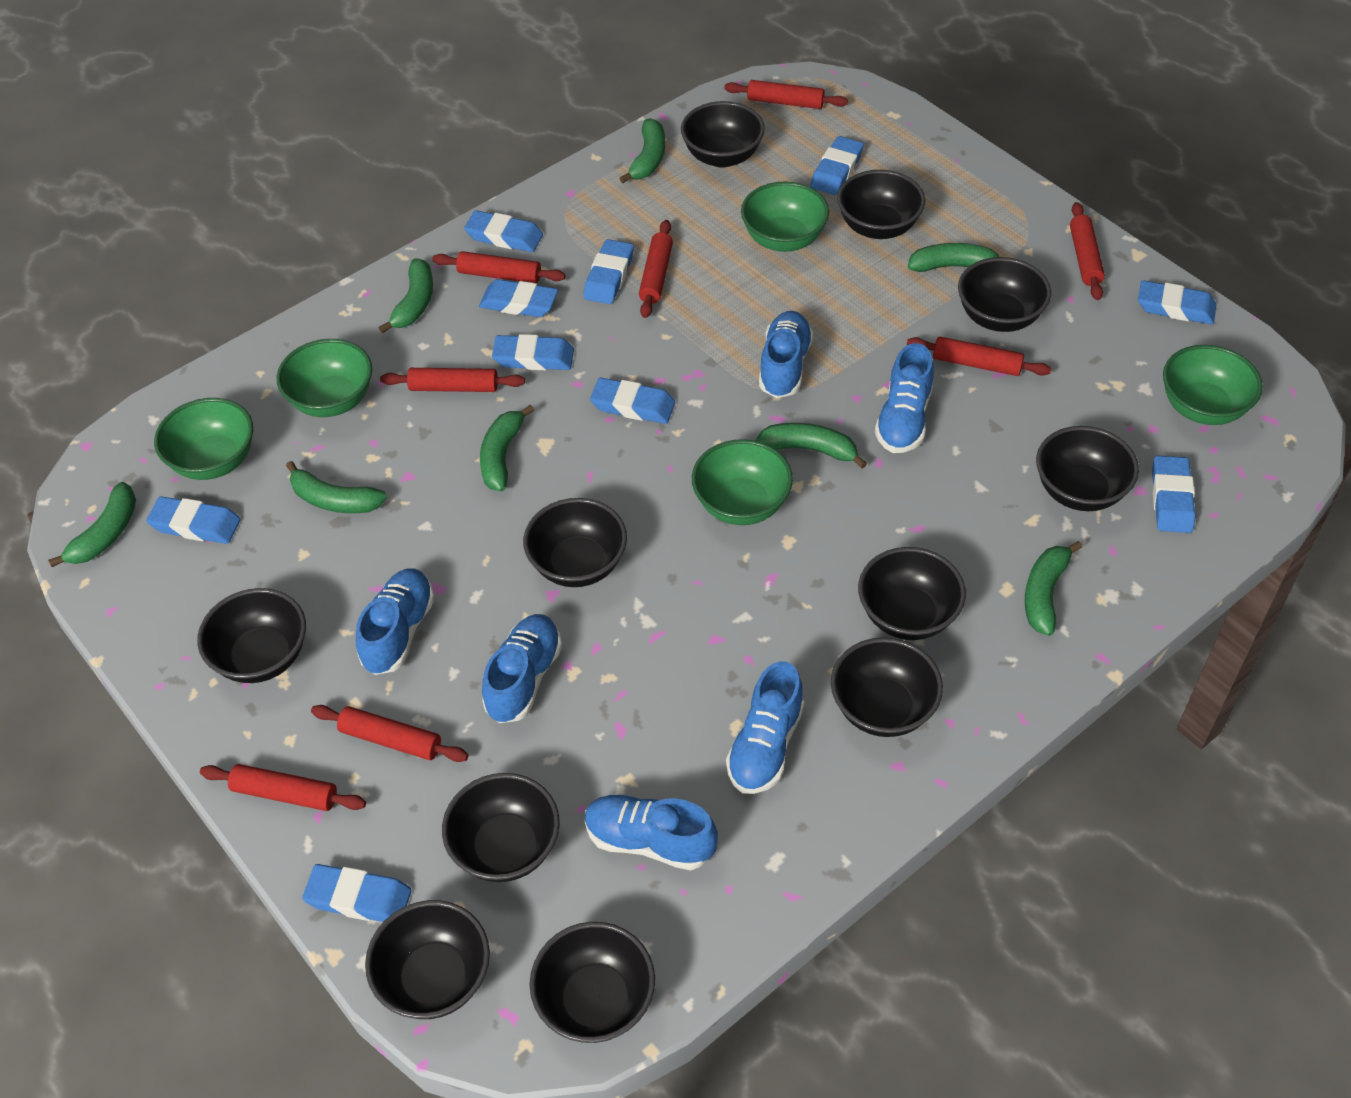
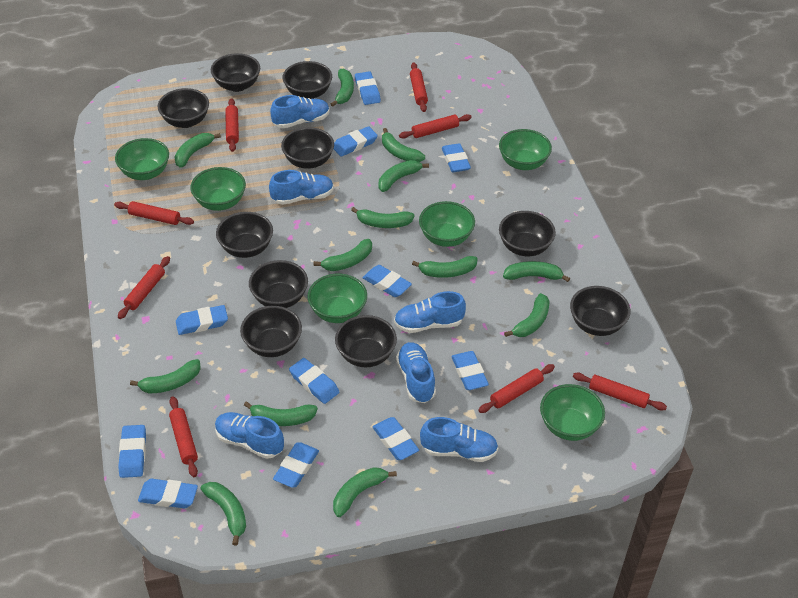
black bowl: [197,588,306,683] [365,900,490,1019] [442,773,560,882] [523,498,627,587] [530,922,655,1043] [681,101,765,168] [831,637,943,737] [837,170,925,239] [858,547,966,640] [958,257,1051,332] [1036,426,1139,511] = 11 -> [158,88,209,128] [211,53,260,92] [216,212,273,258] [240,306,302,357] [249,260,308,308] [281,127,334,169] [283,61,332,99] [335,315,397,367] [499,211,556,256] [570,286,631,336] = 10
blue eraser: [146,496,240,544] [302,864,411,922] [464,210,543,252] [479,279,558,317] [492,334,574,370] [583,239,634,304] [590,378,675,424] [811,136,864,195] [1138,280,1216,324] [1152,456,1196,533] = 10 -> [118,425,146,478] [138,479,198,508] [176,305,228,335] [273,442,319,488] [289,358,339,404] [334,126,378,157] [355,71,381,105] [362,265,412,297] [373,417,419,460] [442,143,471,172] [451,351,489,390] = 11
green banana: [48,482,136,567] [286,461,387,513] [379,259,433,333] [480,405,534,491] [619,118,665,183] [756,423,867,468] [908,243,999,272] [1025,541,1082,636] = 8 -> [130,359,201,393] [175,133,221,168] [201,482,246,546] [244,401,318,426] [314,239,372,271] [331,69,354,107] [333,467,397,517] [351,207,415,228] [379,160,429,192] [382,128,425,162] [412,256,478,278] [503,261,570,282] [504,293,550,337] = 13
green bowl: [154,398,253,480] [277,339,372,417] [692,439,793,525] [741,182,829,252] [1163,345,1263,425] = 5 -> [115,138,169,180] [191,167,246,211] [308,274,367,323] [419,201,475,247] [499,129,552,170] [540,384,605,441] = 6

